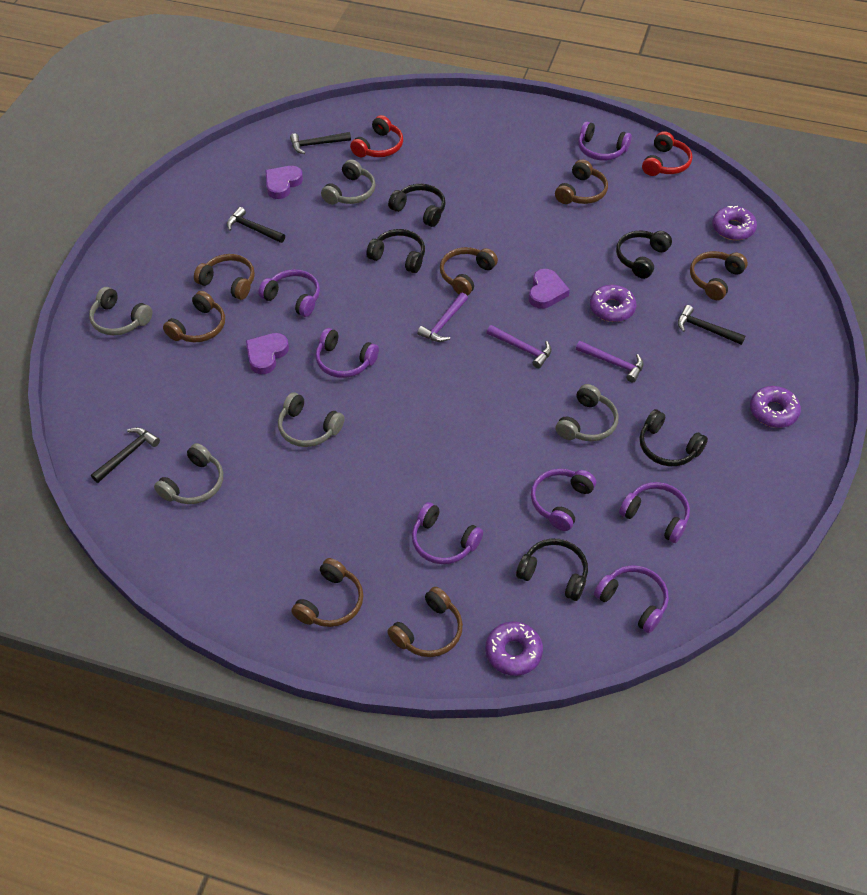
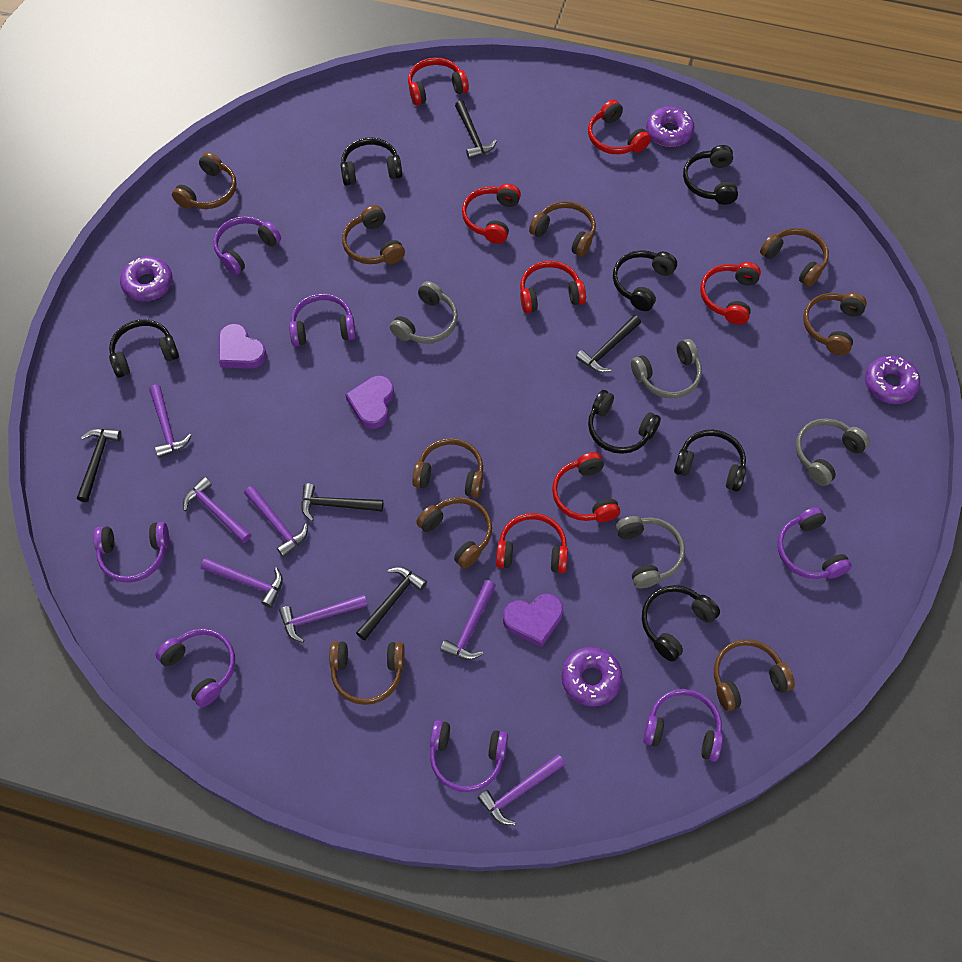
black hammer: [91,427,160,483] [227,207,285,243] [290,132,351,154] [678,305,745,345] = 4 -> [77,429,122,502] [301,484,383,521] [356,567,427,640] [455,101,497,159] [576,315,641,373] = 5
black headphones: [366,229,425,273] [388,184,446,227] [516,539,588,601] [616,230,672,279] [640,409,708,466] = 5 -> [109,319,179,378] [340,138,402,186] [588,390,661,454] [613,250,677,311] [642,585,720,662] [674,429,746,492] [683,145,738,205] = 7
brown headphones: [163,291,225,342] [194,254,255,300] [291,558,364,627] [387,587,463,657] [440,247,498,296] [555,159,608,204] [690,251,748,300] = 7 -> [172,152,237,209] [329,641,405,705] [342,205,405,264] [412,438,483,498] [416,497,492,569] [529,201,596,257] [714,639,795,711] [760,228,829,287] [803,293,867,355] = 9
grey headphones: [89,287,152,335] [154,443,223,504] [278,392,345,447] [321,159,376,205] [556,384,618,441] = 5 -> [390,281,458,344] [616,516,685,588] [631,339,702,398] [796,418,870,486] = 4
purple hammer: [417,293,468,342] [487,325,552,368] [576,341,643,383] = 3 -> [149,384,192,458] [183,477,251,543] [201,558,283,608] [244,486,308,557] [279,595,368,643] [440,580,496,660] [478,754,565,825] = 7
red headphones: [350,115,403,157] [642,131,693,176] = 2 -> [408,58,469,105] [462,184,521,244] [496,513,568,573] [520,261,586,313] [552,452,620,522] [588,100,651,154] [700,262,761,325] = 7

